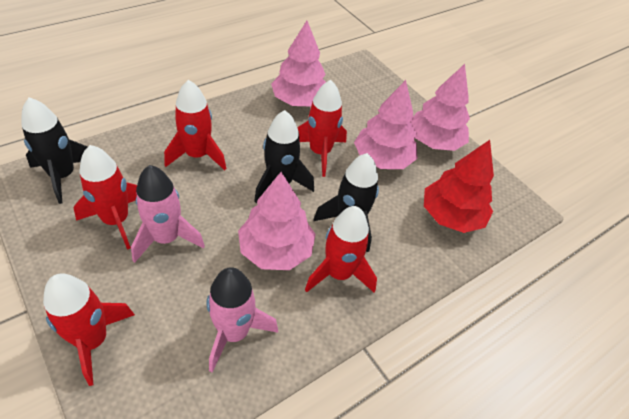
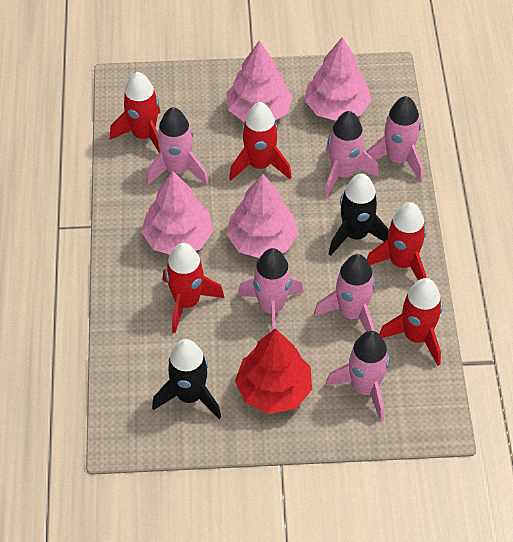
black rocket: [21,97,88,204] [254,110,314,203] [314,153,379,252] = 3 -> [152,339,221,419] [329,173,389,256] = 2
pink rocket: [131,165,205,263] [207,267,278,372] = 2 -> [146,107,209,186] [238,248,304,331] [314,254,375,332] [324,111,379,198] [326,331,390,421] [367,96,423,181] = 6

